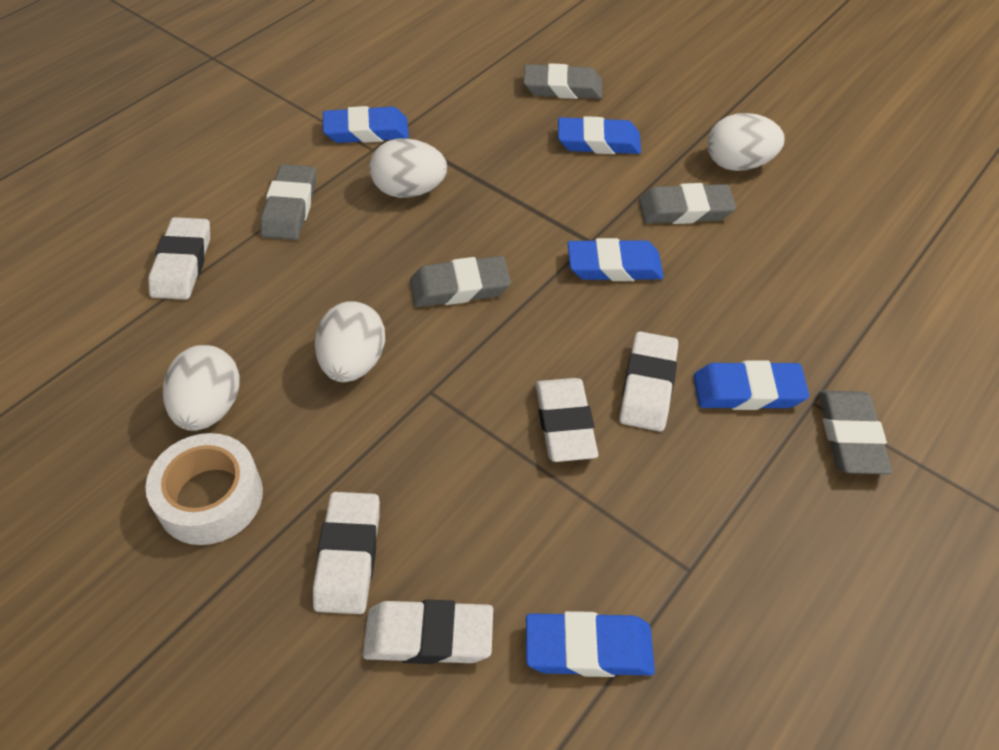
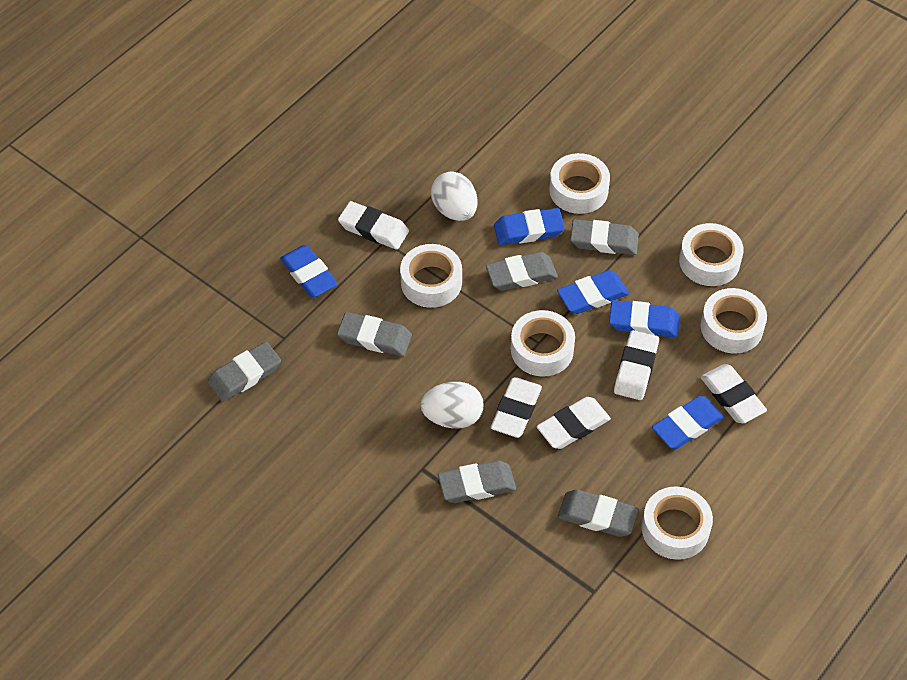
grey eraser: [260,164,316,240] [410,256,511,307] [523,63,602,99] [639,183,736,224] [819,391,892,474] = 5 -> [208,342,281,402] [337,312,412,357] [438,461,516,503] [486,252,558,291] [558,490,639,537] [570,219,639,255] = 6
white egg: [163,345,240,431] [315,301,385,382] [370,138,447,198] [708,113,785,171] = 4 -> [420,382,483,428] [431,171,478,221] = 2
white tape: [145,433,263,545] = 1 -> [400,244,462,308] [511,310,575,377] [549,153,610,214] [641,486,713,560] [679,223,744,286] [700,288,767,353] = 6

